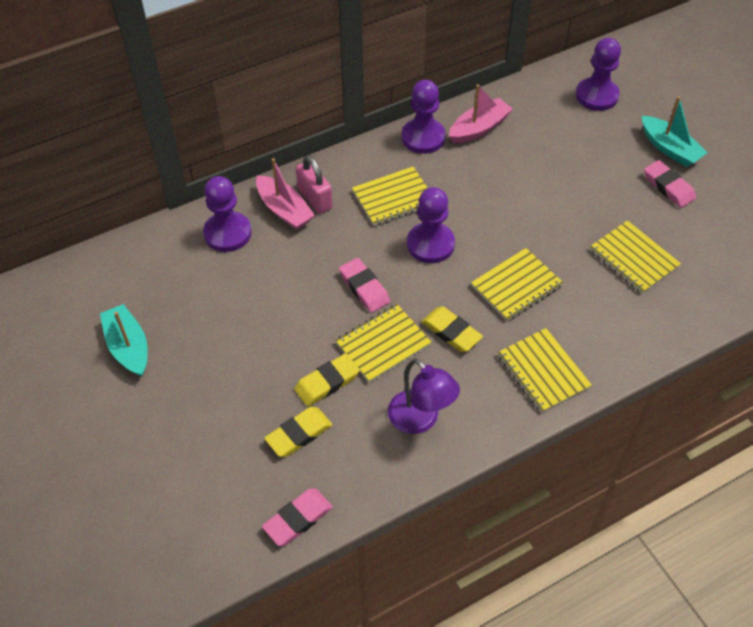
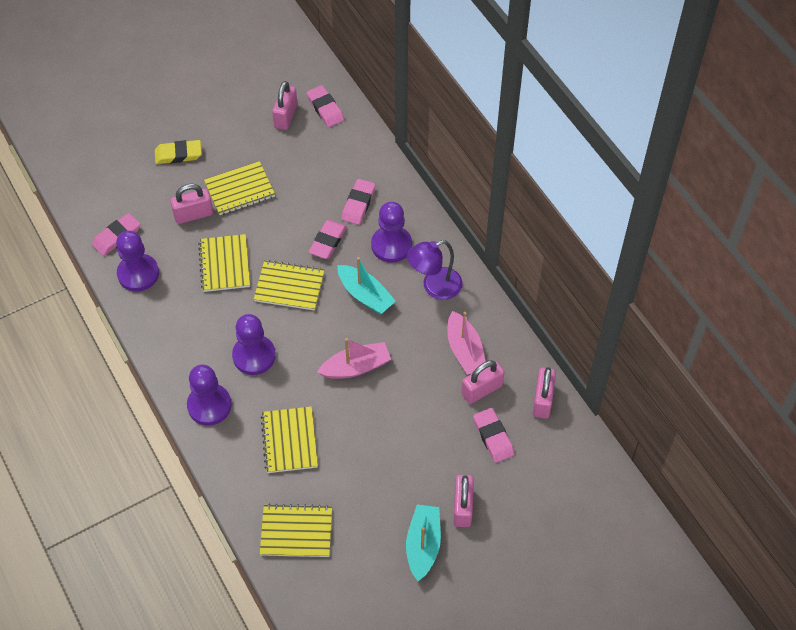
pink eraser: [262,488,333,546] [339,258,390,313] [644,160,696,208] = 3 -> [92,213,140,256] [307,85,344,127] [309,220,347,259] [341,179,376,225] [473,408,514,463] = 5
pink padlock: [296,155,333,214] = 1 -> [170,184,213,224] [272,81,298,130] [453,475,474,527] [461,360,504,404] [533,367,556,419] = 5
yellow eraser: [264,407,333,457] [294,354,360,407] [421,306,483,352] = 3 -> [155,140,202,164] = 1

